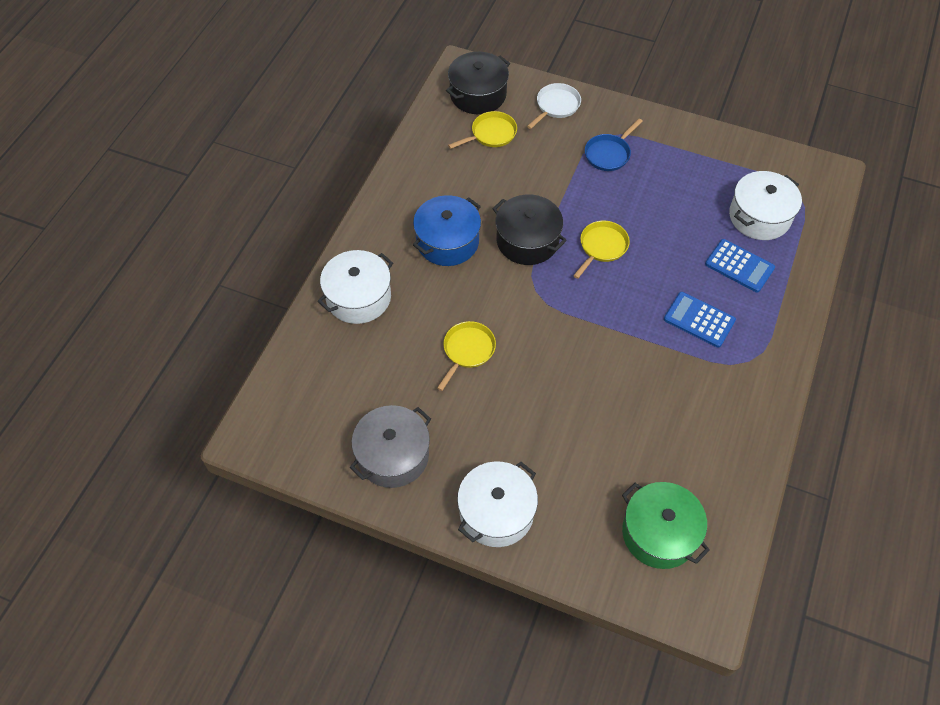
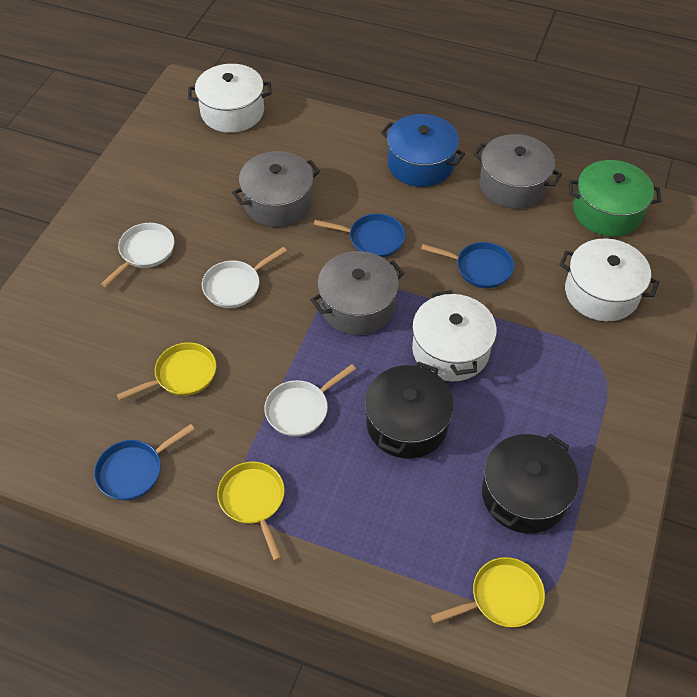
blue calculator: [664,292,736,348] [705,239,775,293] = 2 -> none = 0
blue pan: [585,118,643,171] = 1 -> [94,424,195,500] [314,213,405,258] [421,242,514,288] = 3
grey pot: [350,405,431,488] = 1 -> [232,151,320,227] [311,251,405,335] [473,134,562,209] = 3
white pan: [527,83,581,129] = 1 -> [101,223,175,287] [202,247,287,308] [264,364,356,437] = 3

